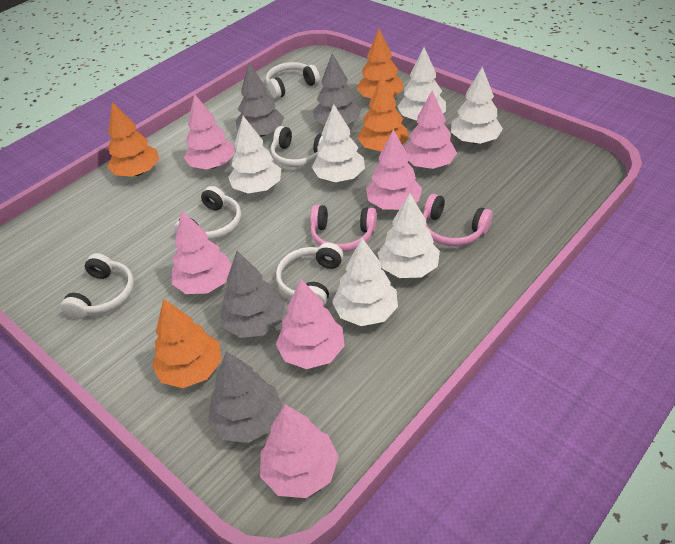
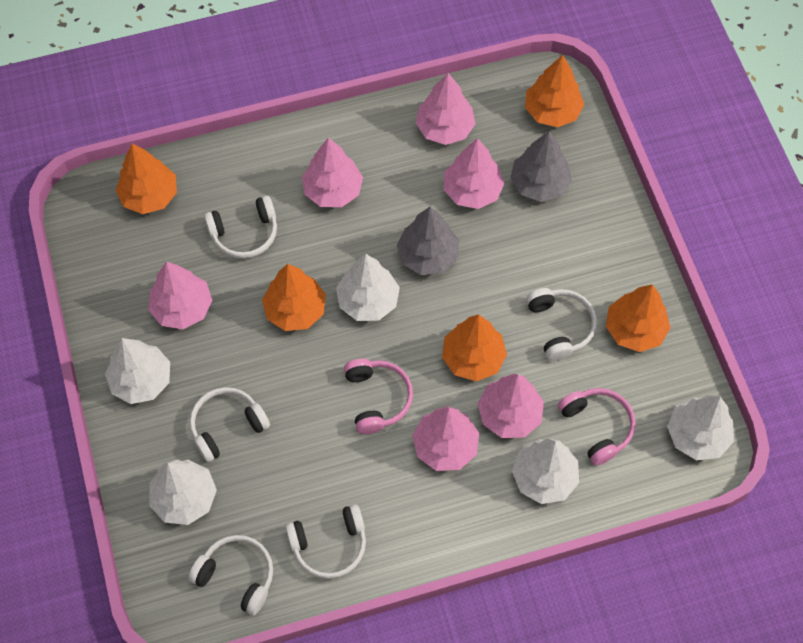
grey tree: [208,351,283,443] [220,251,285,338] [236,63,284,137] [313,53,361,125] = 4 -> [397,207,459,275] [510,131,572,202] = 2
orange tree: [108,102,159,177] [152,299,221,388] [357,29,404,98] [357,76,409,152] = 4 -> [116,144,177,214] [262,264,326,331] [442,315,507,381] [525,55,584,127] [606,284,671,352] = 5
white tree: [228,116,281,193] [312,104,365,182] [332,238,398,326] [378,193,440,278] [397,47,446,121] [451,66,503,144] = 6 -> [105,338,170,404] [149,459,217,525] [336,254,400,321] [512,438,579,504] [667,395,734,460] = 5

